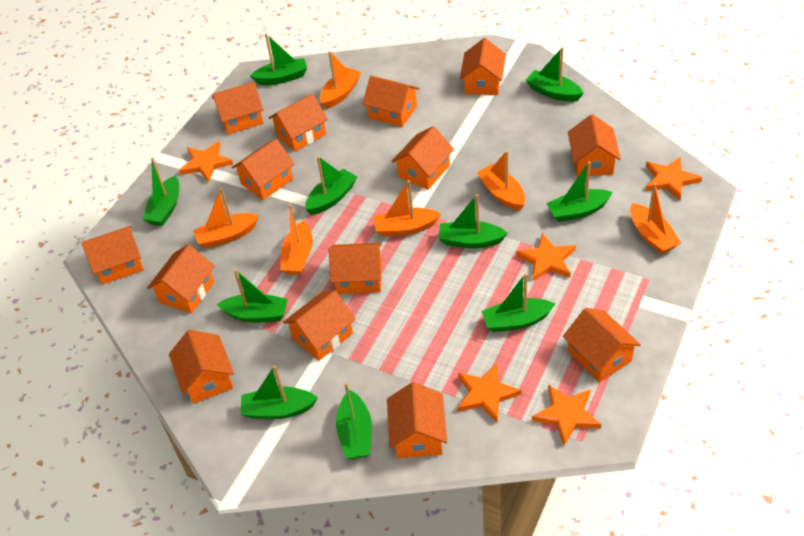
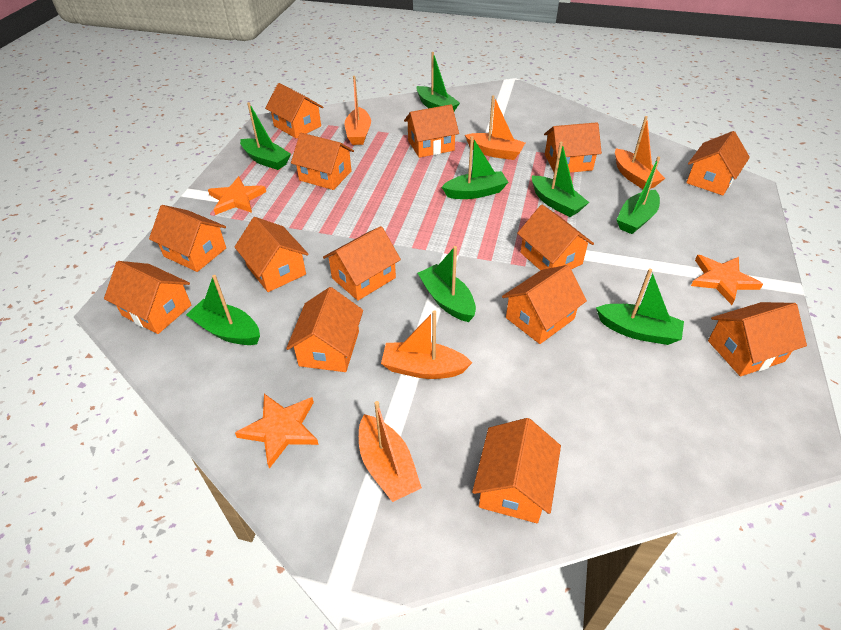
green boat: [142,158,179,226] [217,269,288,323] [240,365,318,419] [250,34,307,85] [305,156,357,215] [336,382,372,459] [438,194,508,248] [482,273,555,332] [526,47,584,102] [546,161,613,222] = 10 -> [186,275,260,345] [240,102,291,170] [417,52,460,111] [418,246,476,322] [442,136,509,199] [532,142,589,217] [596,268,684,345] [616,157,660,234] = 8
orange boat: [193,188,259,248] [281,204,313,275] [320,51,361,109] [374,180,441,237] [477,151,525,211] [630,183,681,254] = 6 -> [345,76,371,145] [359,401,422,502] [381,310,472,379] [465,95,525,160] [615,116,665,189] = 5
orange star: [179,141,233,182] [457,363,522,422] [516,233,576,281] [532,385,601,445] [646,157,702,200] = 5 -> [208,176,266,215] [235,394,319,469] [691,255,763,305] = 3

